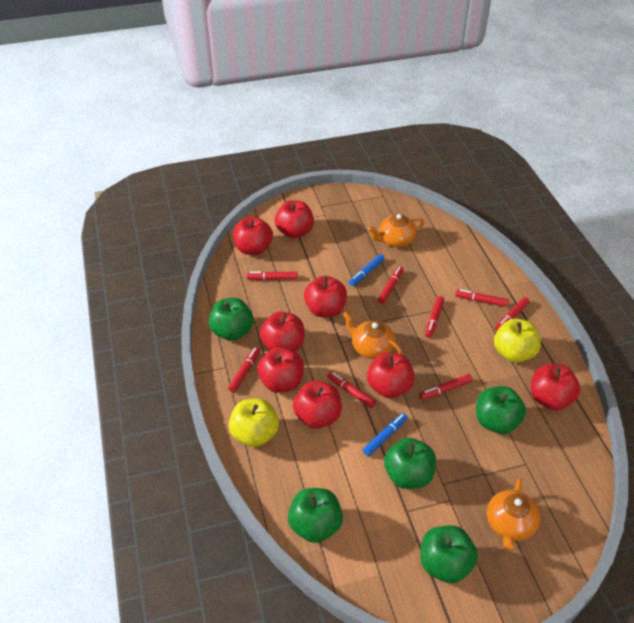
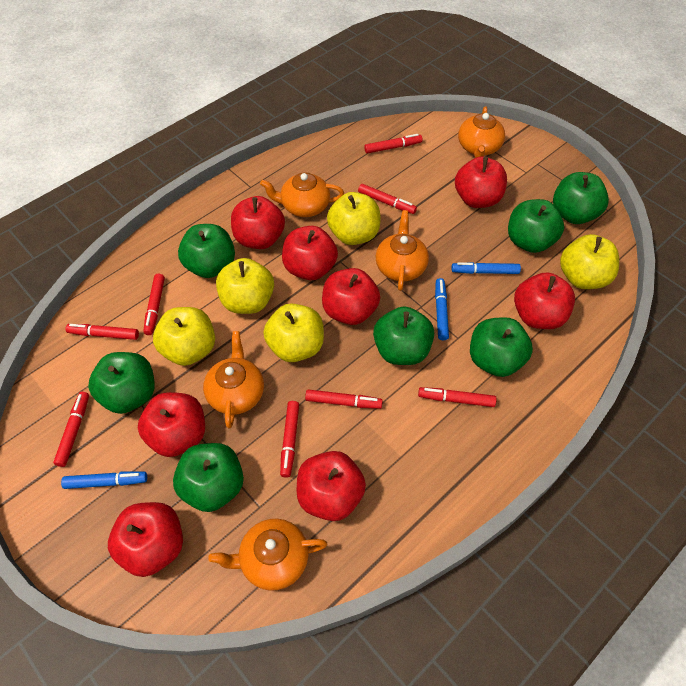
blue marker: [349,254,385,286] [363,413,407,456] = 2 -> [61,471,147,489] [435,278,449,340] [451,262,521,274] = 3
green apple: [209,298,253,341] [288,488,343,543] [384,438,436,489] [420,525,478,583] [476,386,526,434] = 5 -> [88,352,154,414] [173,443,244,512] [178,224,235,278] [373,306,434,365] [470,317,533,377] [508,199,564,253] [553,172,609,224] = 7
orange teapot: [343,311,403,359] [368,214,425,247] [487,478,540,550] = 3 -> [203,331,264,428] [208,519,327,591] [260,172,344,217] [376,210,429,291] [458,106,505,158] = 5
yellow apple: [229,398,279,447] [494,318,541,363] = 2 -> [153,307,215,366] [216,258,274,314] [263,303,324,362] [327,192,380,245] [560,234,619,289] = 5

